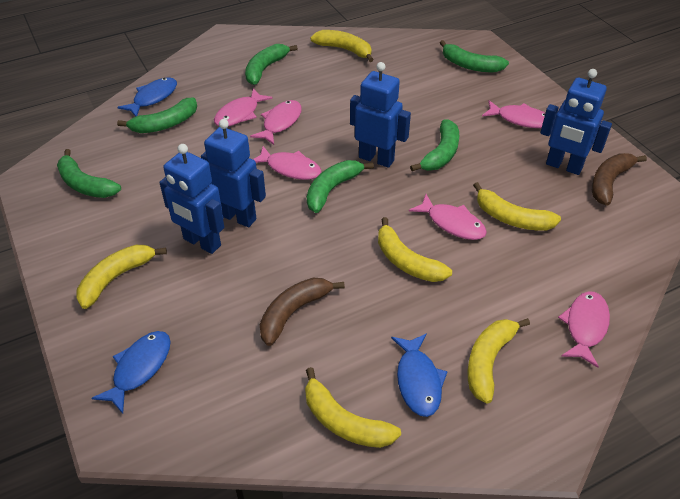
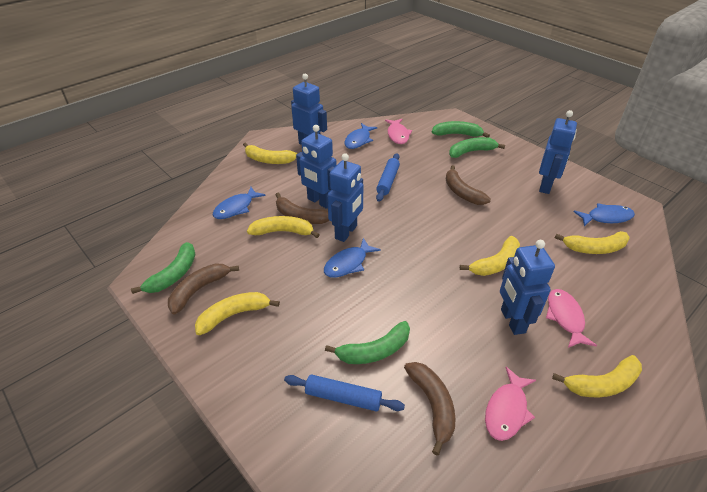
blue fish: [91,331,171,414] [117,77,177,117] [391,334,448,417] = 3 -> [213,187,266,219] [324,238,381,278] [344,123,378,149] [573,203,635,226] = 4
blue robot: [159,144,224,254] [201,119,266,227] [350,62,411,168] [540,69,612,175] = 4 -> [291,74,327,145] [296,125,336,209] [327,153,364,242] [500,240,555,335] [539,110,577,194] = 5
blue rolling pin: none = 0 -> [284,375,405,411] [376,153,400,202] = 2
brown banana: [260,278,345,346] [592,153,647,206] = 2 -> [168,264,239,315] [276,193,329,224] [404,362,456,455] [446,165,491,205] = 4
green banana: [57,149,121,198] [117,97,197,133] [245,44,298,85] [307,160,374,213] [410,119,459,171] [440,40,509,72] = 6 -> [131,242,195,294] [325,321,410,364] [432,121,490,138] [449,137,505,158] = 4
pink fish: [214,88,273,127] [250,100,302,145] [253,146,322,180] [409,194,487,240] [482,100,545,128] [558,291,610,368] = 6 -> [385,119,412,144] [485,367,536,441] [546,289,597,348] = 3

